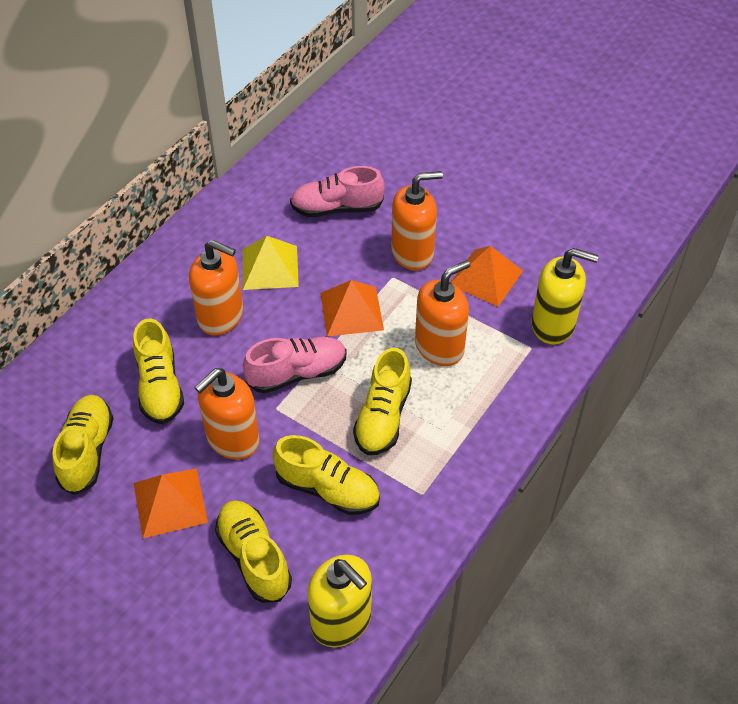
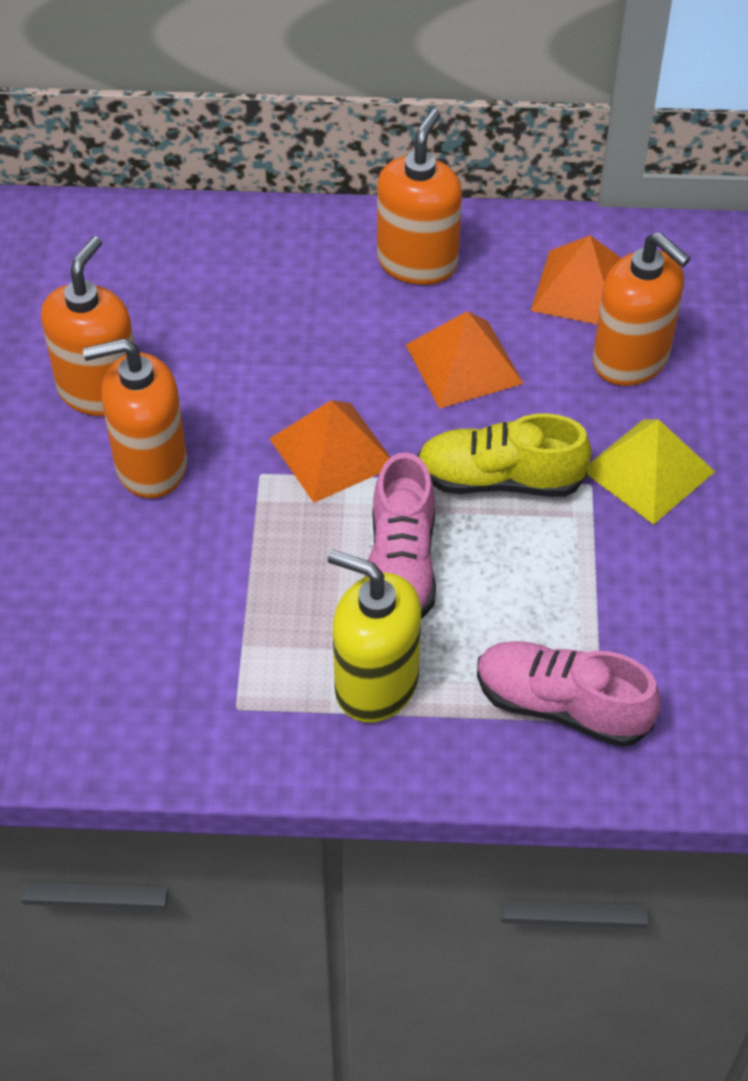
yellow shoe: [53,395,114,495] [133,319,184,424] [215,500,292,603] [273,435,380,515] [353,348,412,455] = 5 -> [417,413,592,497] = 1
yellow soap dispenser: [307,555,372,647] [531,248,599,344] = 2 -> [328,550,421,723] = 1

